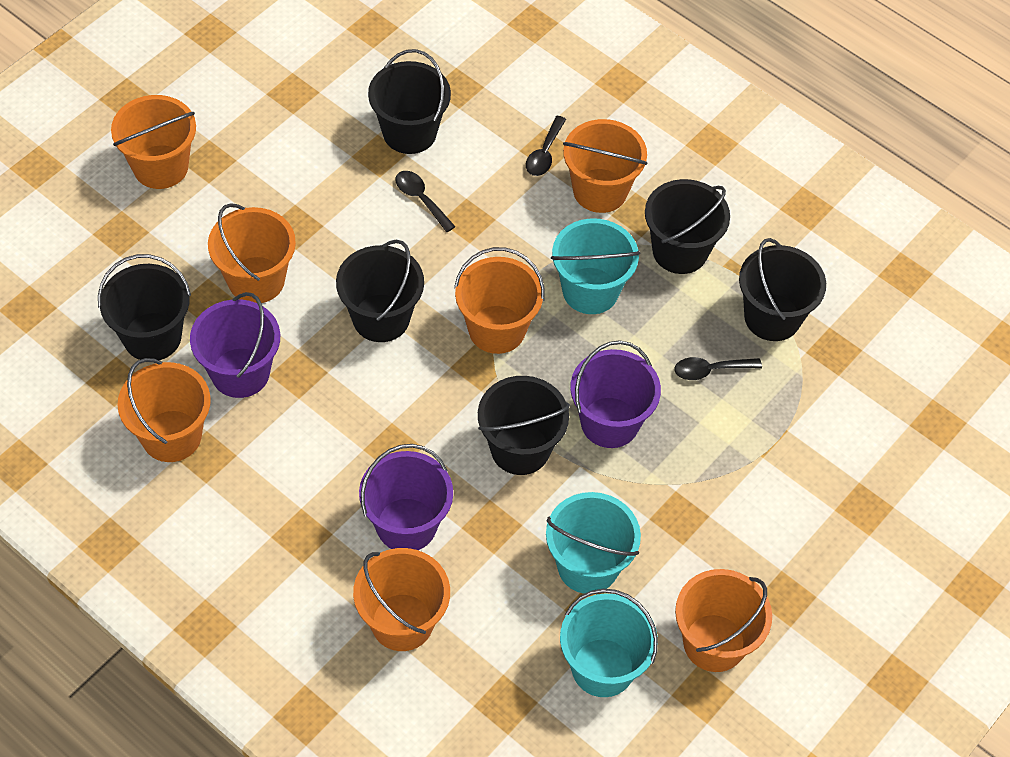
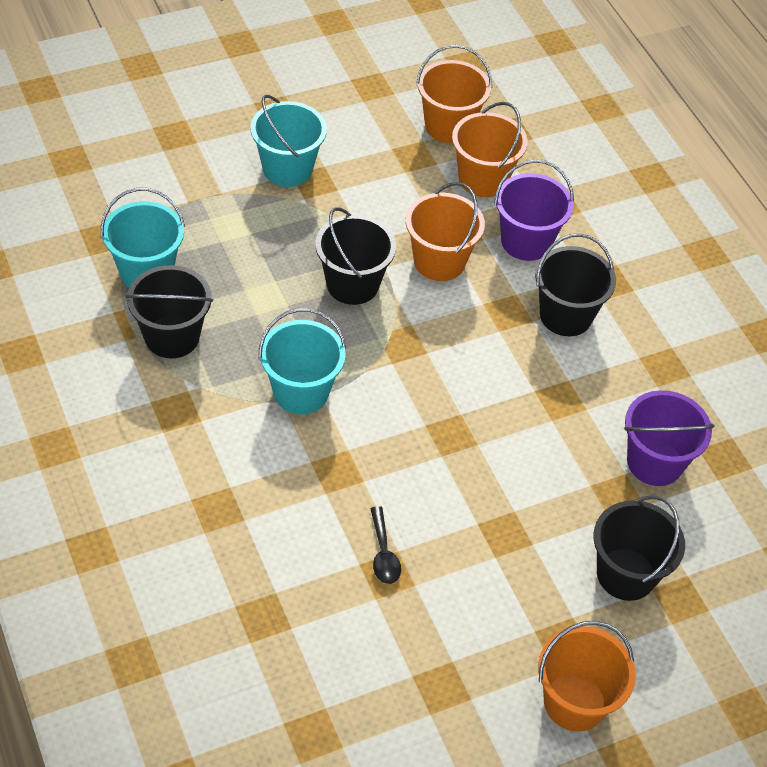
black bucket: [98,254,191,360] [336,240,424,342] [368,49,451,154] [478,376,570,475] [645,179,730,274] [739,238,826,341] = 6 -> [126,265,213,358] [315,207,396,305] [535,233,616,336] [593,495,685,601] = 4
black spoon: [396,171,456,232] [526,116,566,176] [675,357,762,380] = 3 -> [370,506,401,584] = 1
orange bucket: [111,95,196,189] [117,358,211,462] [208,203,296,303] [353,548,450,651] [454,247,545,354] [563,119,647,213] [675,569,772,672] = 7 -> [406,182,485,281] [416,45,492,143] [452,102,528,197] [538,621,636,732] = 4
purple bucket: [190,292,280,398] [359,444,453,550] [570,340,661,448] = 3 -> [494,160,574,261] [624,390,715,486] = 2

